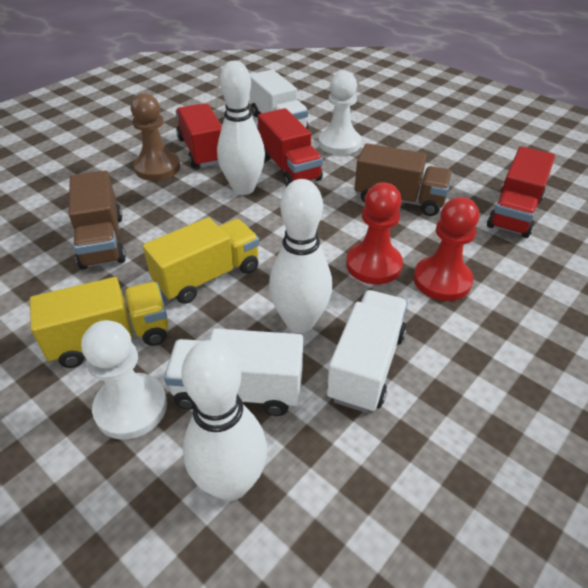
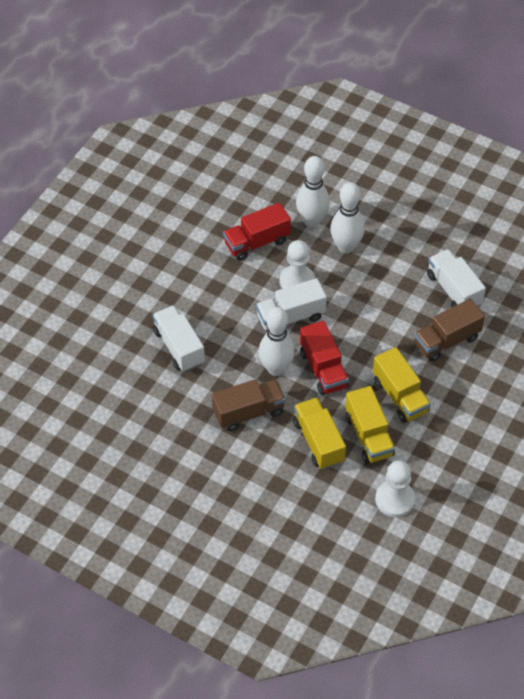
brown pawn: [130,93,180,181] = 1 -> none = 0
red pawn: [346,183,403,284] [414,197,479,301] = 2 -> none = 0
red truck: [175,104,222,168] [258,108,323,187] [487,146,555,238] = 3 -> [223,203,291,261] [300,320,349,395] = 2
yellow truck: [30,277,168,368] [143,217,260,304] = 2 -> [293,397,346,469] [345,386,395,464] [373,347,431,423] = 3

